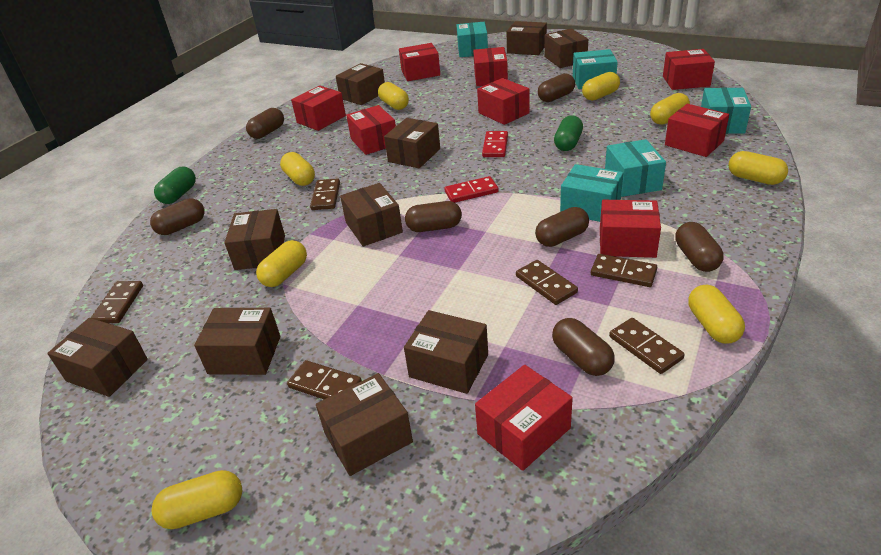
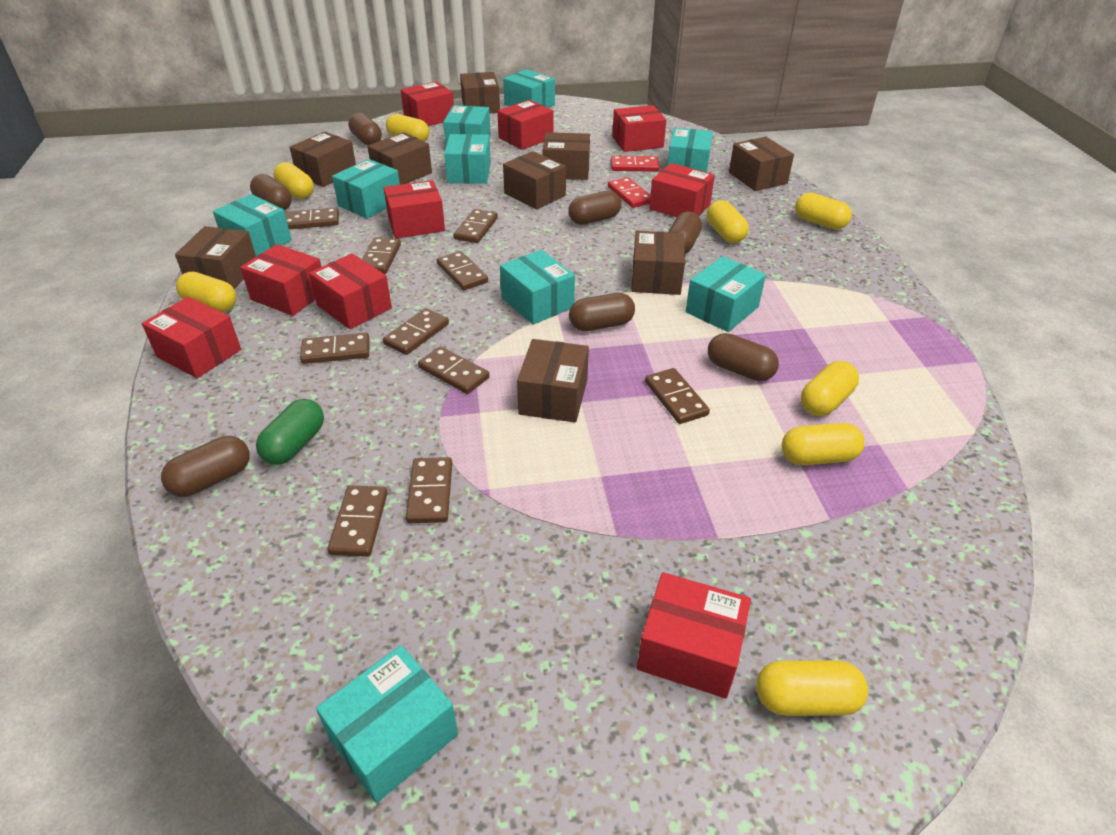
brown box: [47,318,148,397] [194,308,280,375] [224,209,285,270] [316,373,413,476] [336,63,385,105] [340,183,403,246] [384,118,440,168] [404,310,488,394] [507,21,547,55] [544,28,588,68] = 10 -> [175,226,256,289] [289,132,356,187] [367,132,432,185] [460,72,500,113] [503,151,566,209] [517,339,589,422] [543,132,590,180] [631,231,685,295] [729,137,794,191] = 9
brown domino: [91,281,143,323] [287,360,362,399] [310,178,340,210] [516,260,578,305] [591,254,657,287] [609,318,685,374] = 6 -> [285,207,339,229] [300,333,370,364] [328,485,388,557] [362,237,401,274] [383,308,449,355] [406,457,452,523] [418,346,490,394] [437,251,488,290] [453,209,498,243] [645,368,710,424] = 10
green capsule: [154,167,196,204] [554,115,583,151] = 2 -> [256,399,324,465] = 1
turquoise box: [457,22,488,57] [560,164,623,222] [573,49,618,89] [605,139,666,197] [701,88,751,134] = 5 -> [213,194,292,256] [316,645,458,803] [332,159,400,219] [443,105,491,145] [444,134,491,184] [500,250,575,325] [503,69,555,108] [667,128,713,172] [685,256,766,332] = 9

